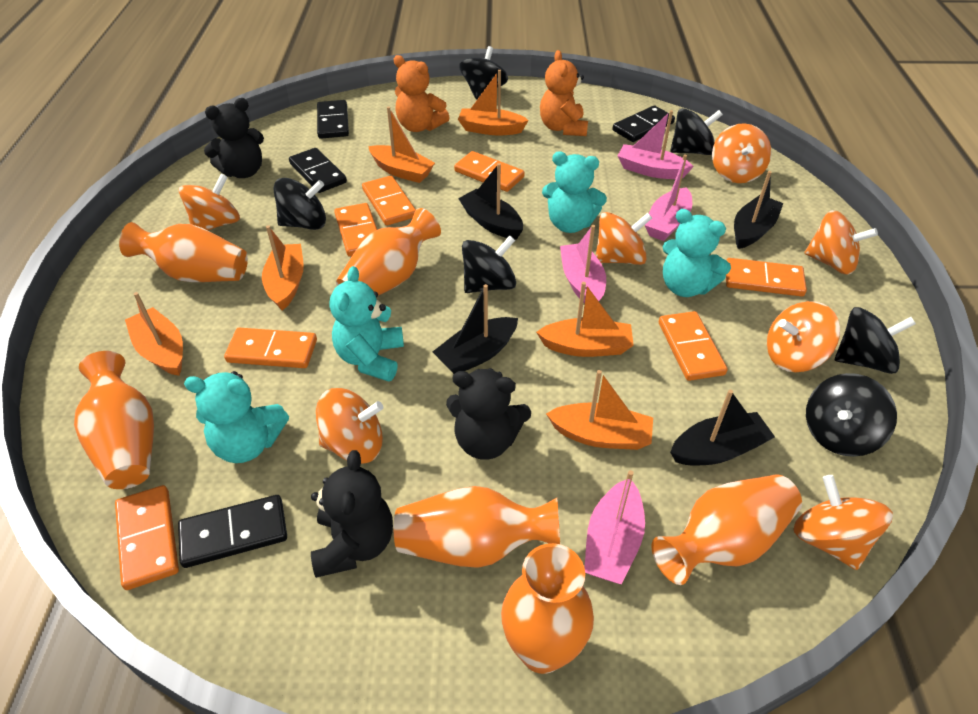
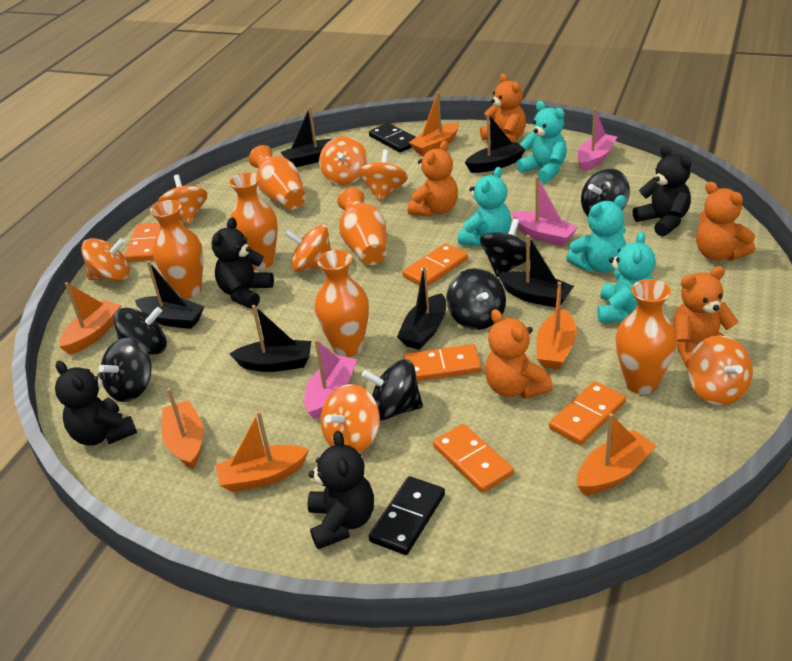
black boat: [433,284,518,374] [458,163,523,240] [670,390,775,465] [734,171,784,249] = 4 -> [135,261,204,329] [230,305,311,372] [280,106,332,167] [397,266,446,350] [465,113,525,173] [498,235,574,307] = 6
black domino: [178,495,287,568] [289,148,347,193] [317,100,349,139] [612,105,675,142] = 4 -> [369,123,416,153] [369,476,445,555] = 2
black teddy bear: [204,98,264,178] [311,450,393,578] [446,368,531,460] = 3 -> [55,361,137,446] [212,217,274,309] [308,431,374,549] [633,146,691,237] = 4
orange domino: [115,485,179,590] [224,328,317,368] [334,203,377,256] [362,176,416,226] [454,151,525,192] [659,311,728,381] [726,258,807,296] = 7 -> [124,223,160,262] [402,243,468,286] [404,344,481,381] [433,424,514,493] [549,381,626,445] = 5
orange teddy bear: [394,55,450,132] [540,50,588,136] = 2 -> [408,141,458,217] [480,74,526,143] [485,309,553,399] [673,266,738,368] [696,182,755,261] = 5
pink boat: [560,225,606,304] [584,470,645,585] [618,110,694,179] [645,154,692,241] = 4 -> [304,339,357,420] [511,176,578,246] [577,108,617,172] = 3

